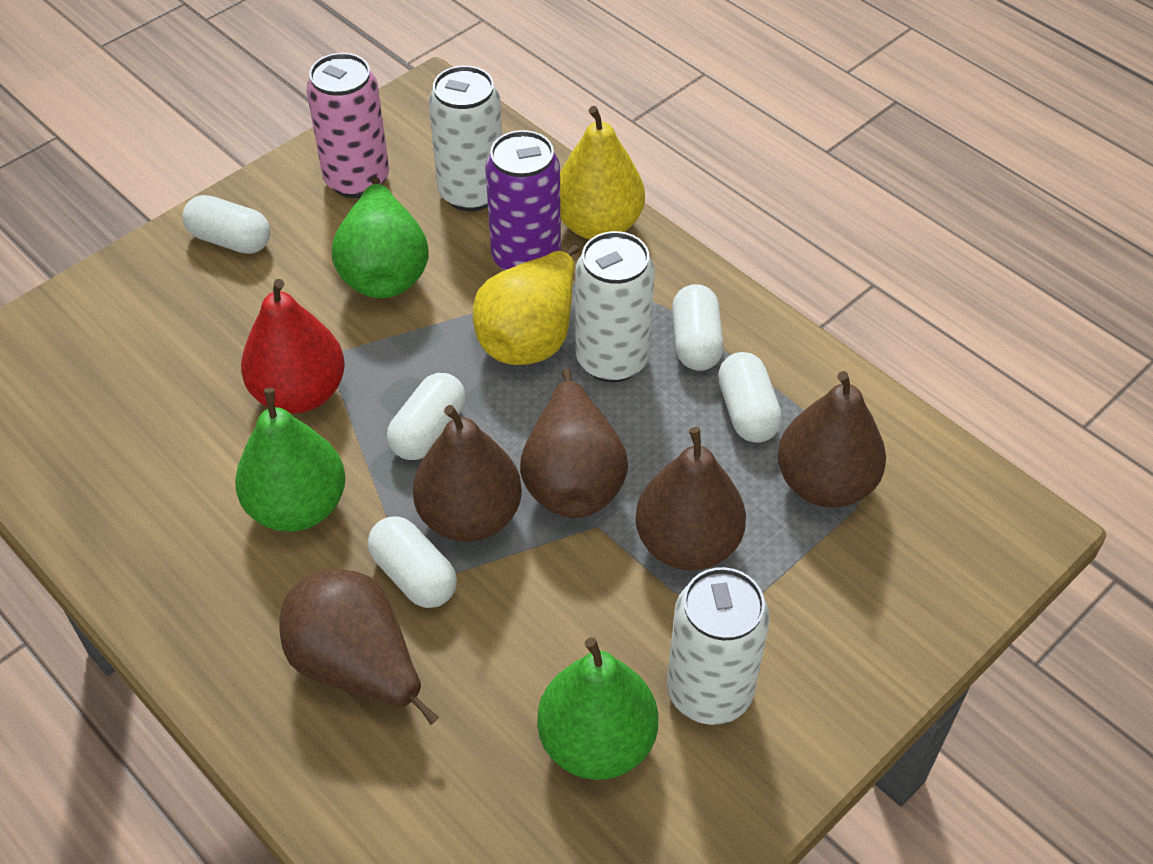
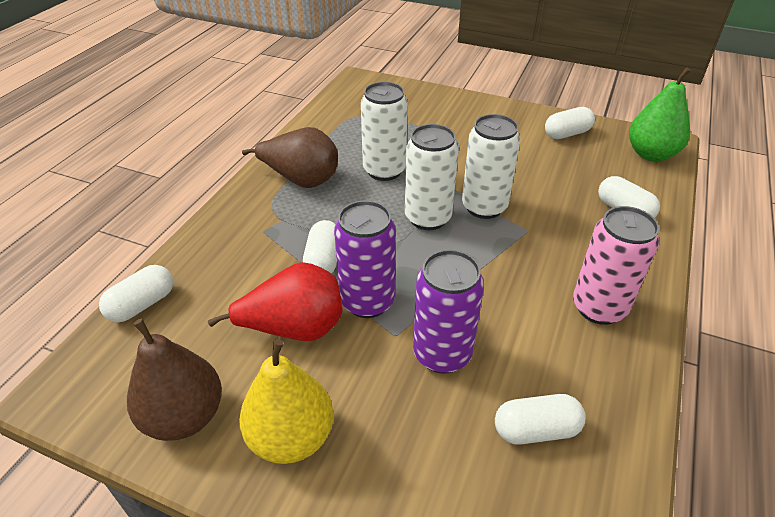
brown pear: [279,569,439,725] [413,405,522,542] [520,369,628,518] [635,427,746,570] [778,371,886,508] = 5 -> [127,319,222,441] [242,127,338,188] = 2
green pear: [235,388,346,532] [332,177,429,298] [537,637,658,780] = 3 -> [629,67,691,162] = 1
purple can: [485,130,561,271] = 1 -> [334,200,396,318] [413,250,484,374] = 2
yellow pear: [473,245,580,365] [560,106,645,239] = 2 -> [239,339,334,464] = 1

